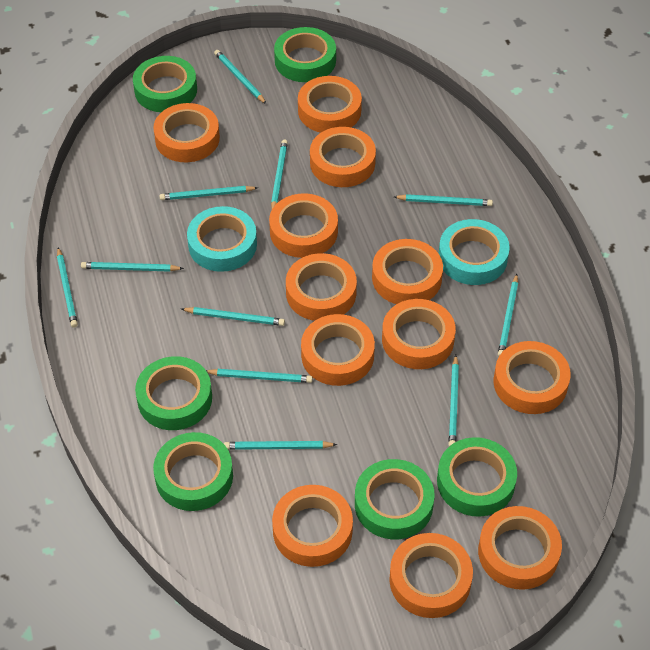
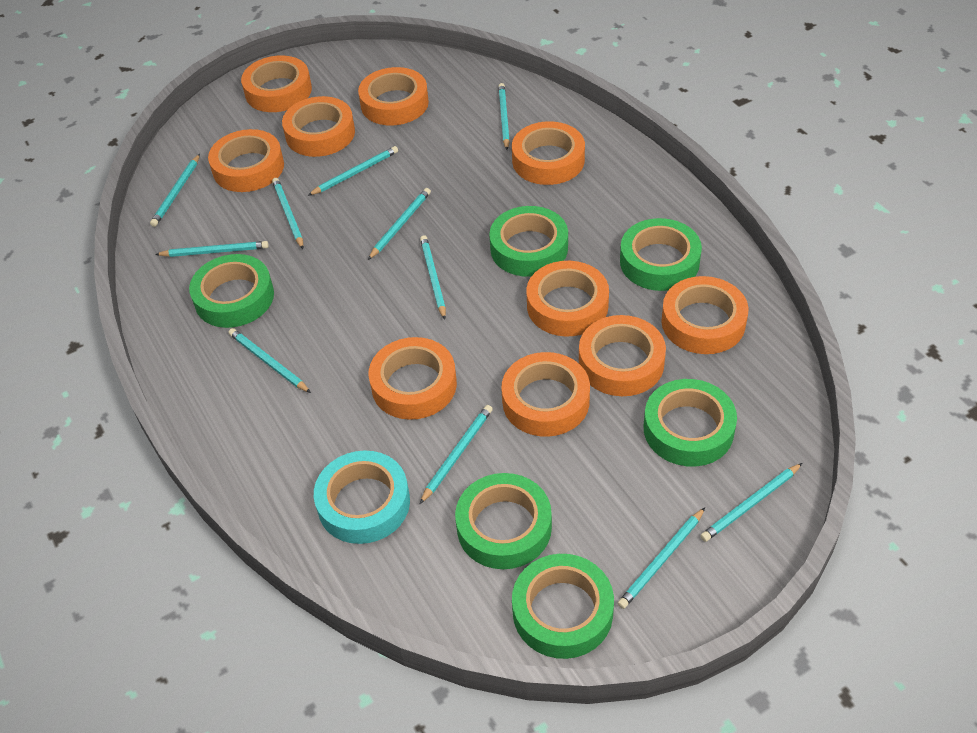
orange tape: [153,103,220,162] [269,193,338,258] [272,485,353,567] [286,253,357,321] [298,76,362,133] [301,314,375,386] [310,127,376,187] [372,239,443,304] [382,299,456,369] [389,533,473,618] [478,506,562,590] [494,341,571,414] = 12 -> [208,129,284,192] [241,56,312,112] [282,96,355,157] [358,67,429,125] [368,337,457,420] [501,352,590,437] [512,121,585,185] [526,261,609,337] [579,315,666,396] [661,276,748,354] = 10
turquoise tape: [187,206,257,272] [439,219,510,285] = 2 -> [314,450,410,544] = 1

